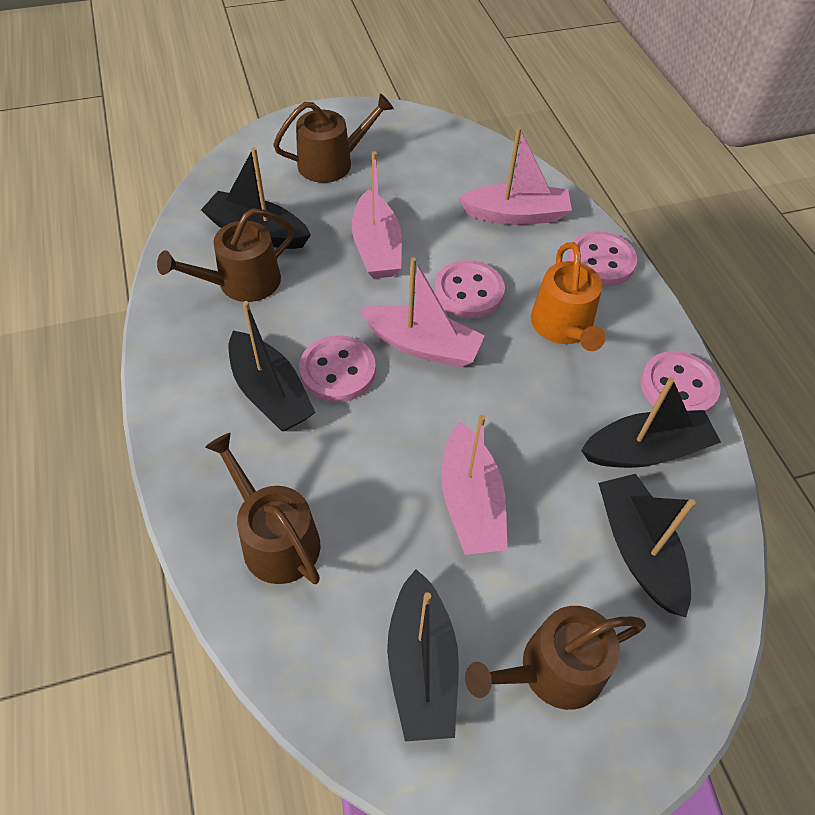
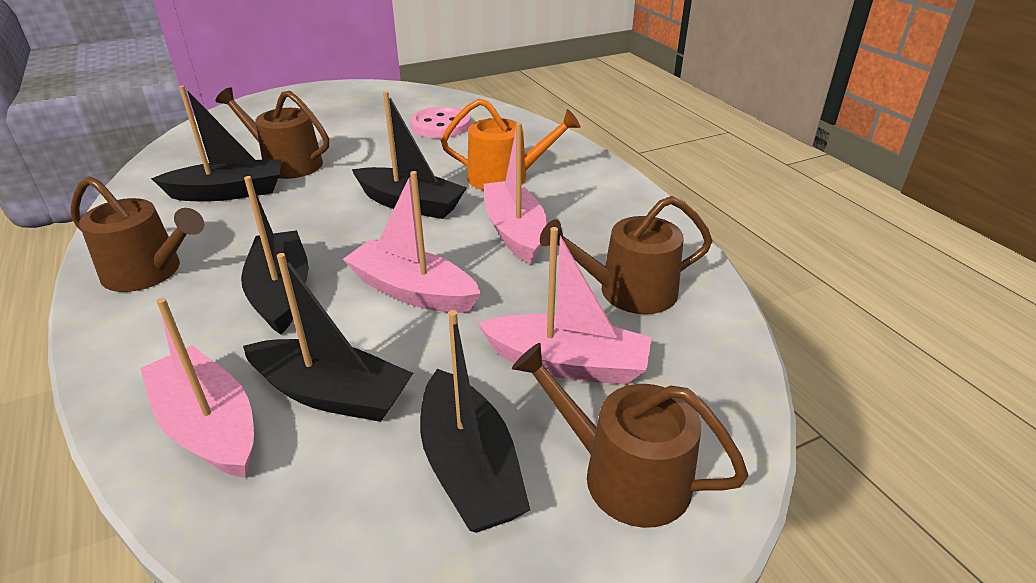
pink button: [299,335,376,402] [434,260,505,318] [568,231,637,286] [640,351,721,413] = 4 -> [411,107,470,138] = 1

